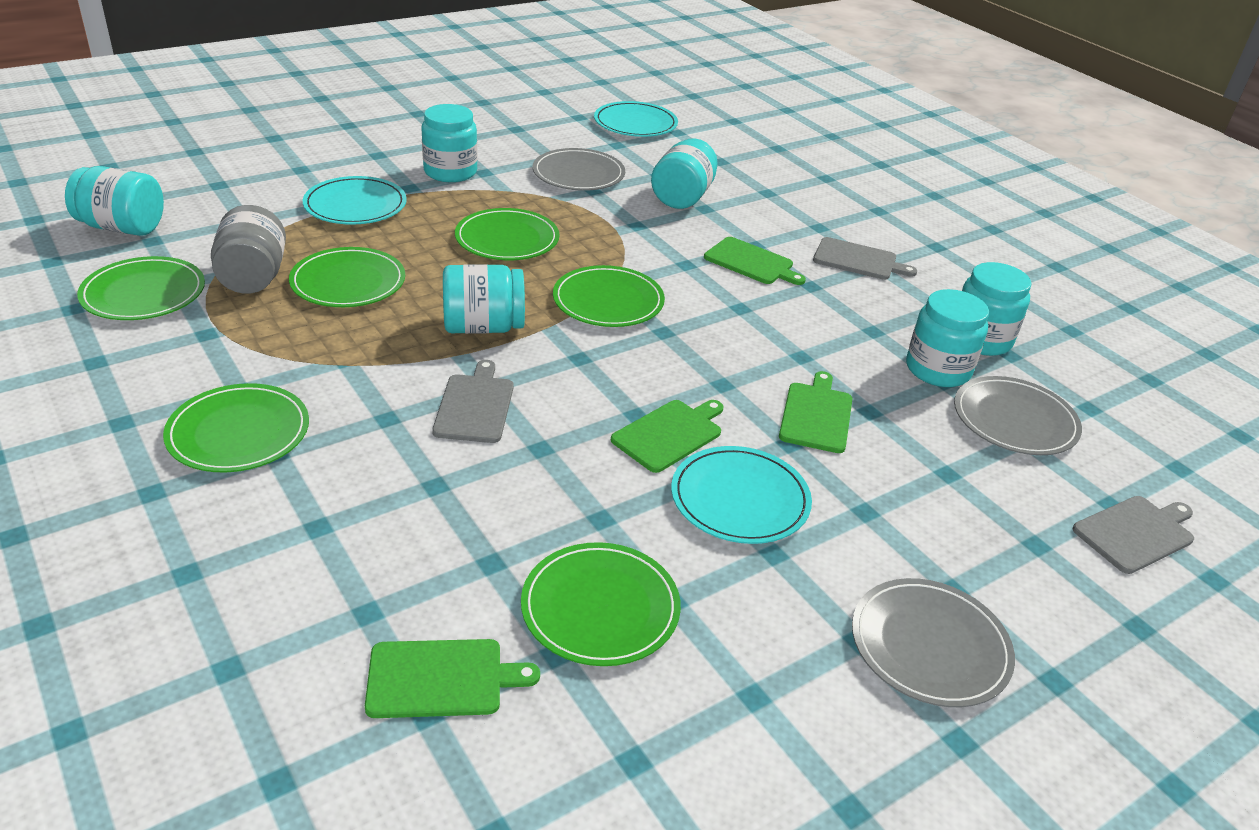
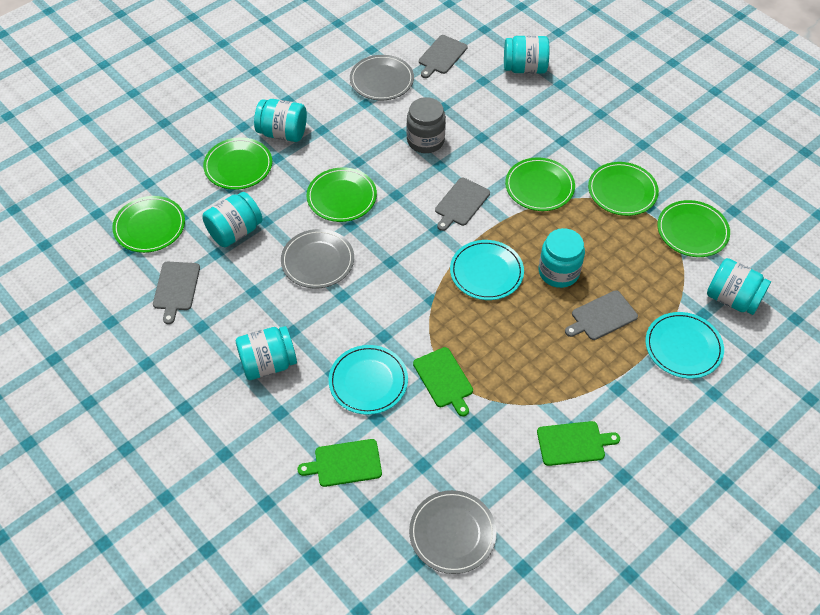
green cutting board: [365,639,540,718] [611,400,724,473] [704,237,806,285] [779,371,853,453] = 4 -> [298,439,382,487] [413,347,473,416] [537,421,620,466] = 3
grey cutting board: [432,360,514,443] [813,237,917,280] [1073,496,1194,574] = 3 -> [153,262,200,324] [419,35,468,78] [435,178,490,231] [565,290,638,340] = 4

